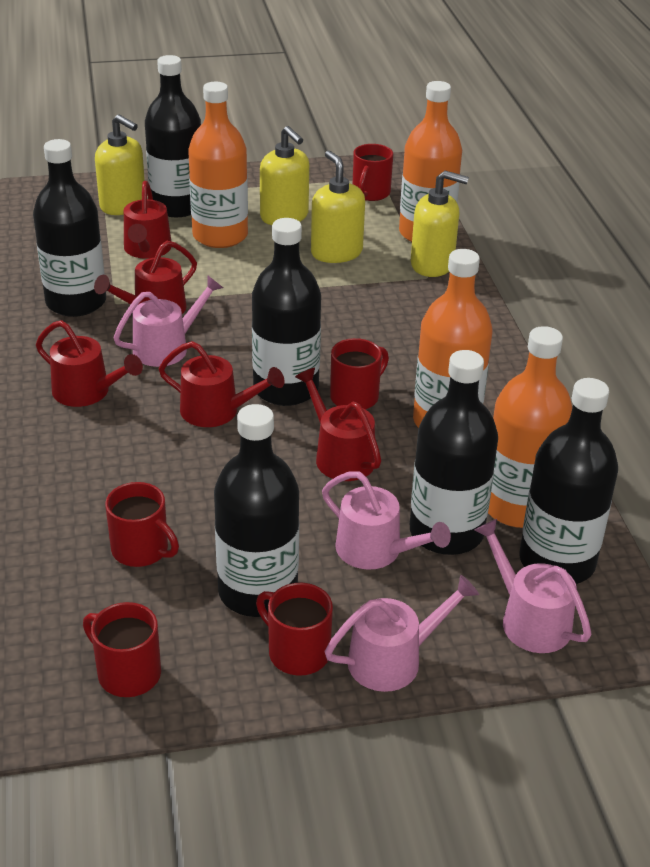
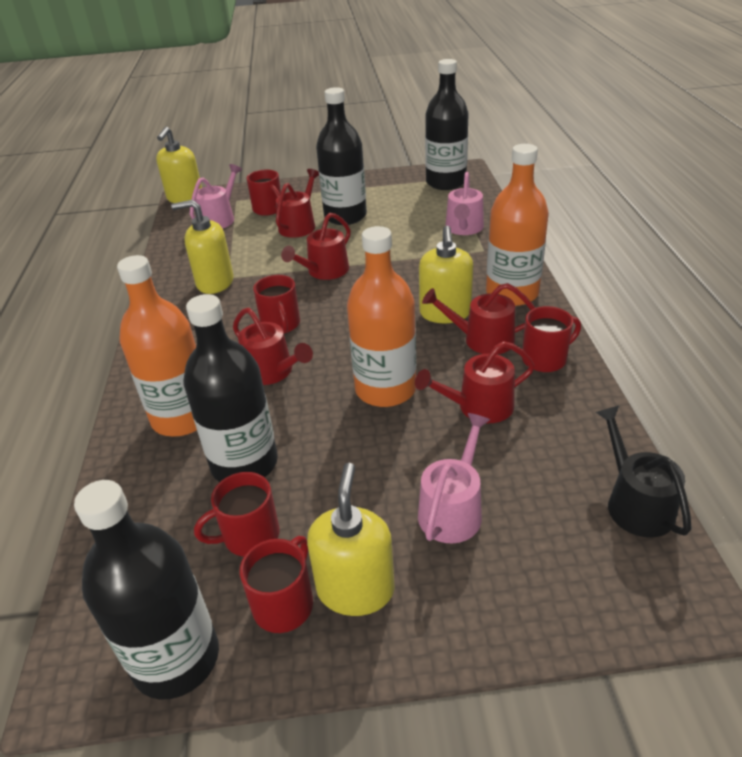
black bottle: [33,139,106,317] [145,55,201,217] [214,404,299,617] [252,218,321,406] [410,350,498,555] [519,378,618,584] = 6 -> [74,480,219,700] [183,294,278,482] [316,87,367,225] [425,59,469,190] = 4
black watering can: none = 0 -> [596,406,692,537] = 1
orange bottle: [188,82,248,248] [399,81,462,242] [413,249,493,428] [488,326,572,528] = 4 -> [117,255,197,436] [347,226,416,407] [486,144,549,306] = 3
pink watering can: [113,276,223,367] [322,471,451,570] [325,575,479,692] [474,519,592,653] = 4 -> [190,164,242,228] [418,413,490,544] [445,172,484,235] = 3

